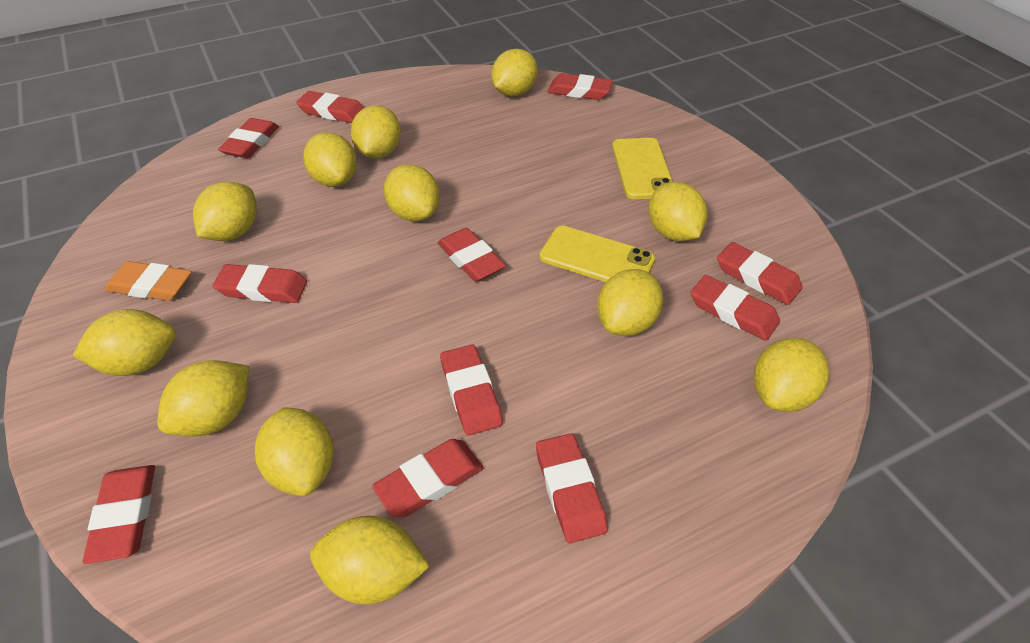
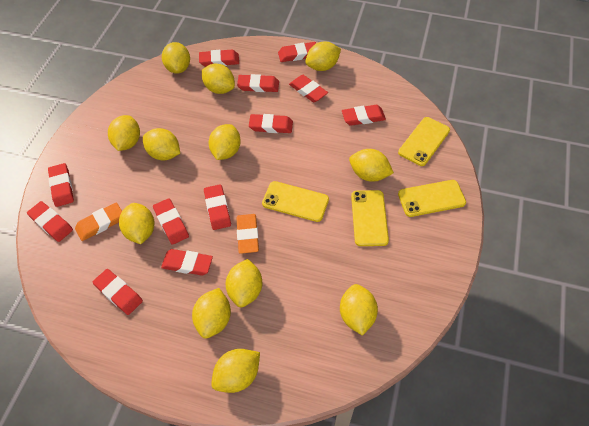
orange eraser: [105,261,192,301] = 1 -> [75,202,122,241] [236,214,259,254] = 2
red eraser: [83,465,155,564] [213,264,307,303] [218,118,279,158] [296,91,364,123] [372,439,484,517] [438,228,506,282] [440,345,503,436] [536,433,608,543] [548,73,613,100] [690,275,780,341] [717,242,803,305] = 11 -> [27,201,73,242] [48,163,74,207] [93,269,143,315] [153,198,189,245] [161,249,213,276] [199,50,239,67] [204,184,231,230] [237,74,279,92] [249,114,293,133] [278,42,316,62] [289,75,328,102] [342,105,386,126] = 12
yellow phone: [540,226,655,282] [612,138,673,199] = 2 -> [262,181,329,222] [351,190,389,246] [398,117,450,166] [398,180,466,217] = 4

